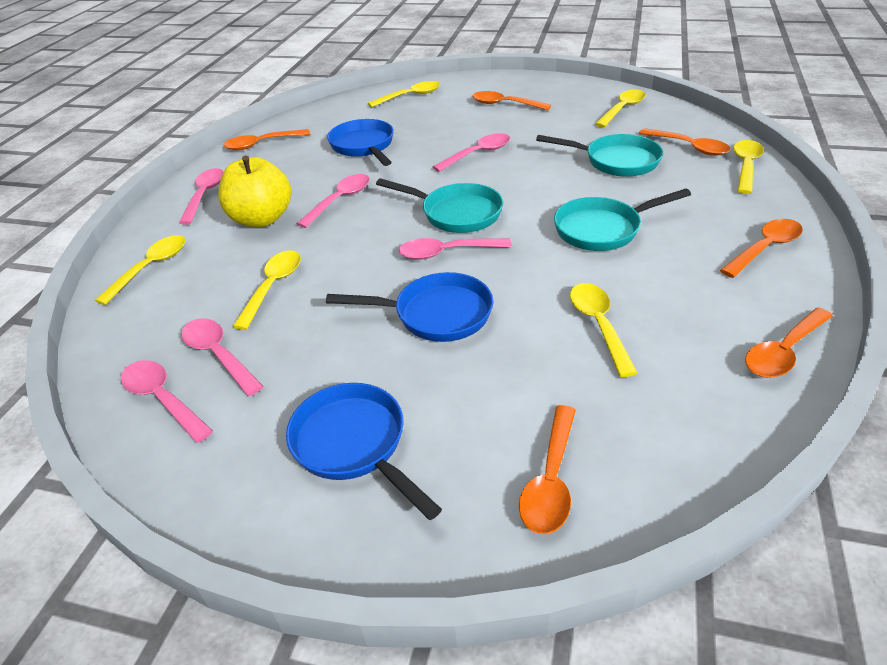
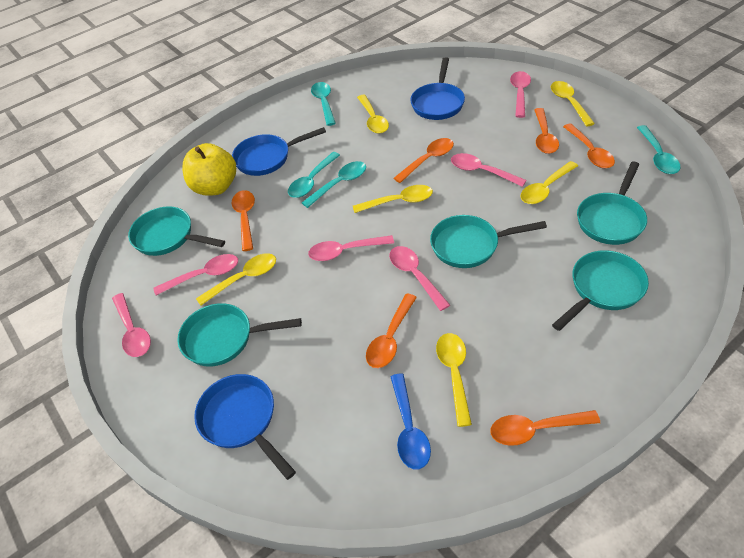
blue spoon: none = 0 -> [391,374,431,469] = 1
turquoise pan: [376,178,503,233] [536,134,663,177] [554,189,691,251] = 3 -> [128,206,225,256] [177,303,302,366] [430,215,547,268] [552,250,649,331] [577,162,647,245] = 5
turquoise spoon: none = 0 -> [288,152,340,198] [302,161,366,208] [311,82,336,126] [637,125,680,174] = 4

